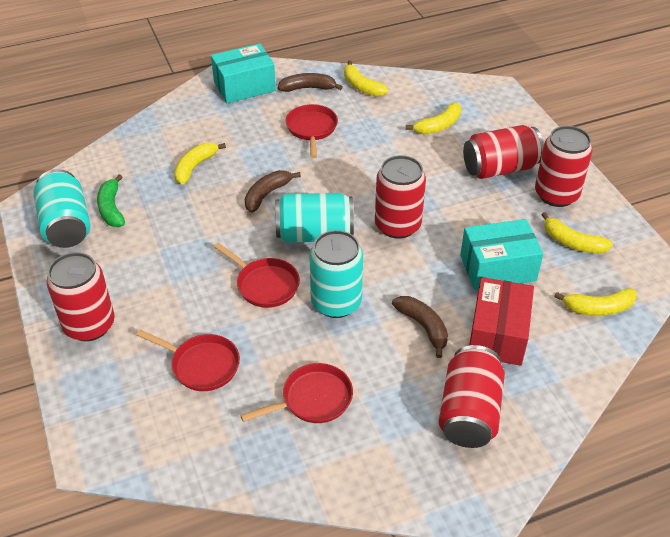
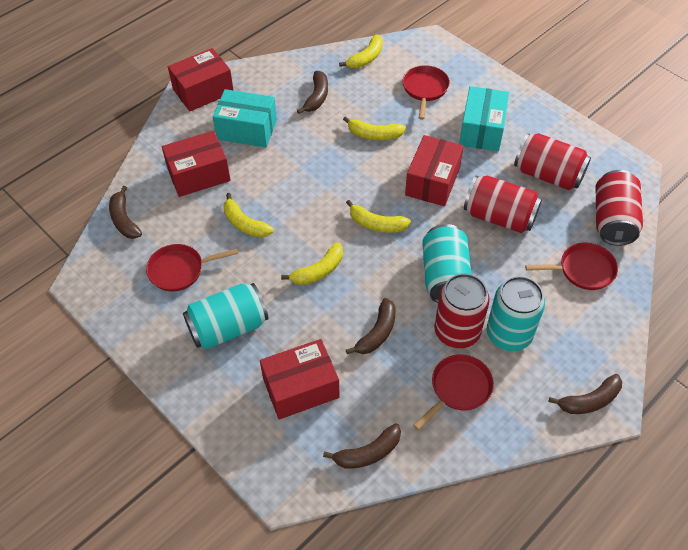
brown banana: [245,170,301,213] [278,73,343,92] [392,296,448,358] = 3 -> [109,185,142,239] [297,71,328,114] [323,423,401,469] [346,298,395,354] [549,374,622,414] = 5
green banana: [97,174,125,227] = 1 -> none = 0
red box: [469,277,534,366] = 1 -> [162,131,231,197] [168,48,234,111] [260,339,340,420] [405,135,464,206] = 4
red can: [46,252,115,341] [375,155,426,239] [439,345,505,448] [463,125,544,179] [535,126,593,207] = 5 -> [434,273,490,348] [464,176,542,233] [514,133,591,190] [596,170,643,246] = 4

